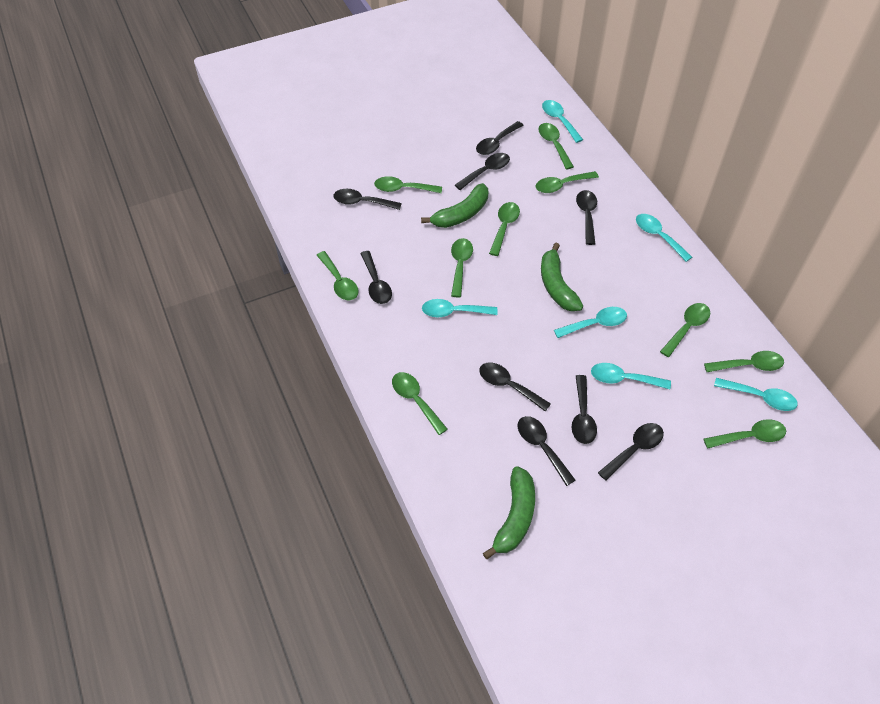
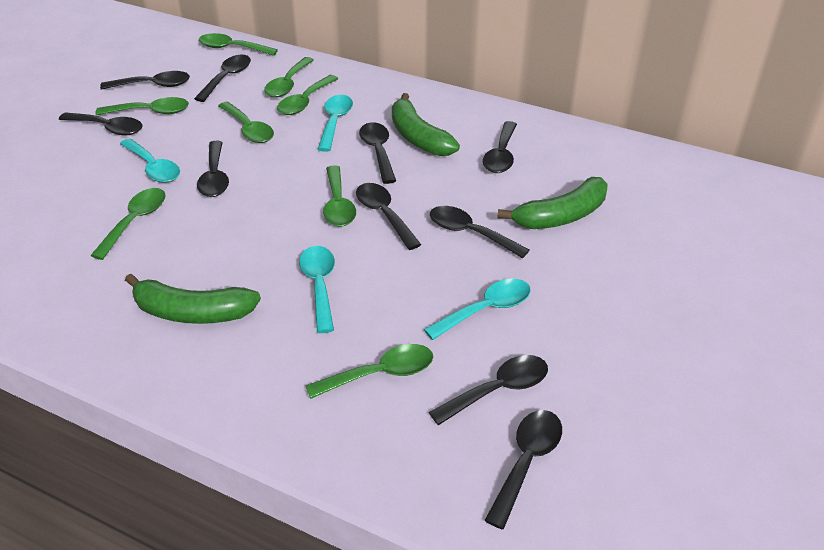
black spoon: [334,189,402,210] [360,251,392,304] [455,153,510,190] [476,121,524,155] [479,363,551,411] [518,416,576,486] [572,375,597,444] [576,190,597,245] [598,423,664,481] = 9 -> [59,112,142,136] [100,71,190,90] [194,54,251,102] [197,140,229,197] [356,183,421,250] [359,122,396,184] [429,355,548,425] [430,206,529,258] [483,121,517,173] [484,410,562,529] = 10
green spoon: [317,251,359,300] [374,176,442,193] [392,372,448,435] [451,238,473,297] [489,202,520,256] [536,171,599,193] [538,123,574,170] [660,303,710,357] [704,351,784,372] [704,419,786,449] = 10 -> [90,188,166,260] [95,97,189,115] [199,33,278,56] [218,102,274,143] [264,57,314,97] [277,75,339,115] [306,344,433,399] [323,165,356,227] = 8
turquoise spoon: [422,299,498,317] [542,100,583,143] [554,307,627,338] [591,363,671,389] [636,214,692,262] [714,378,798,411] = 6 -> [120,139,180,183] [299,246,335,333] [318,95,353,152] [424,279,531,340] = 4

